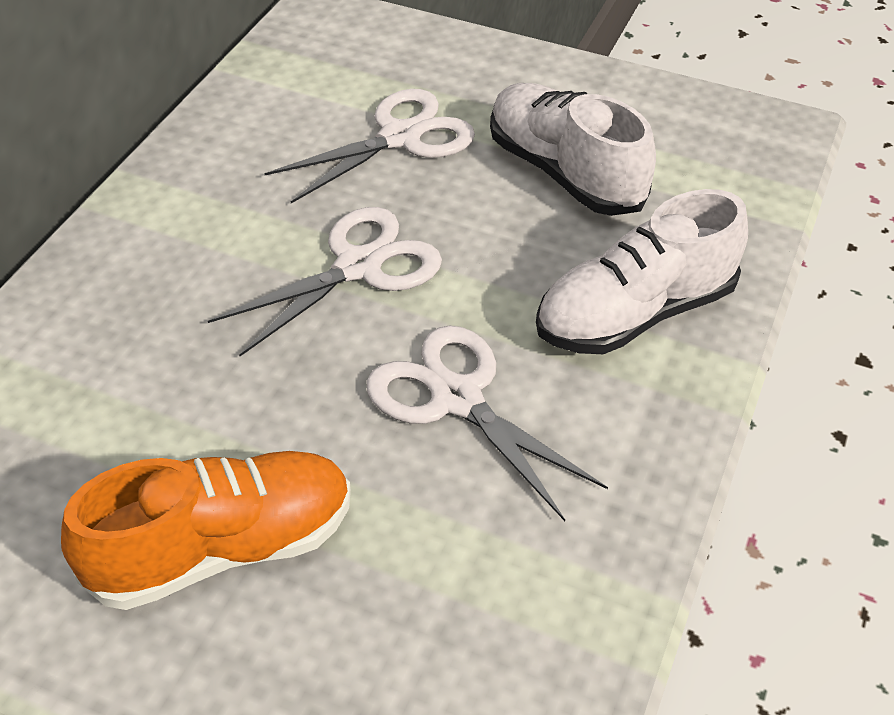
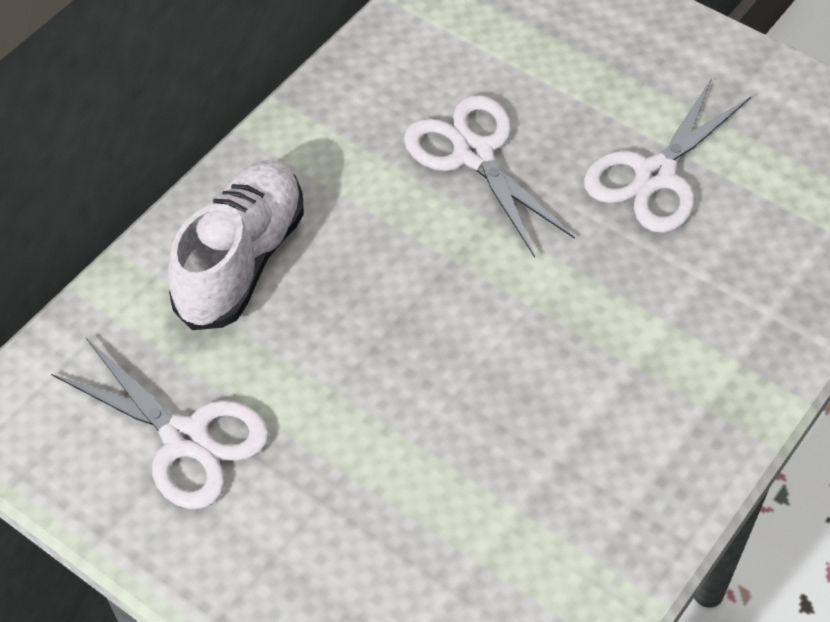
orange shoe: [61,451,351,610] = 1 -> none = 0
white shoe: [490,83,656,216] [536,189,748,354] = 2 -> [168,160,304,330] = 1

